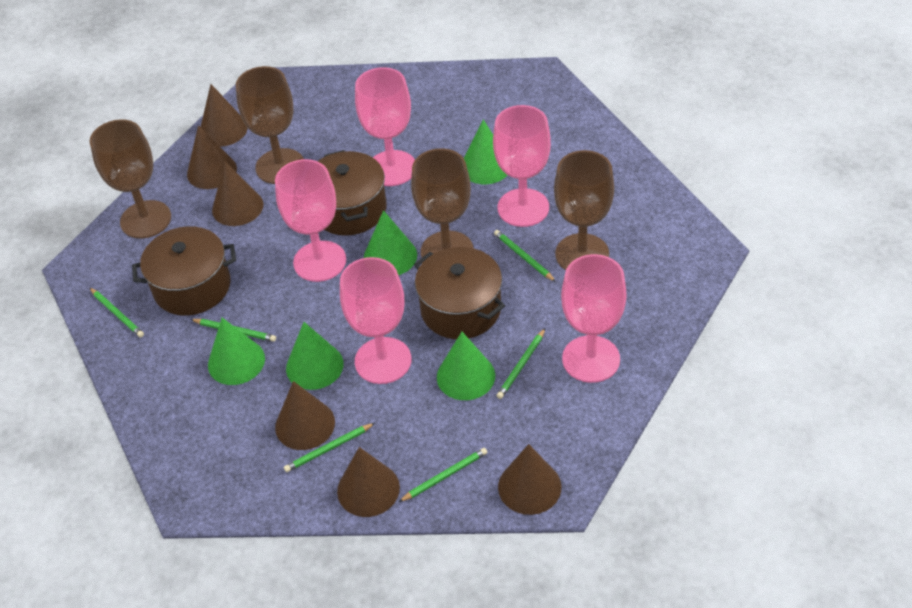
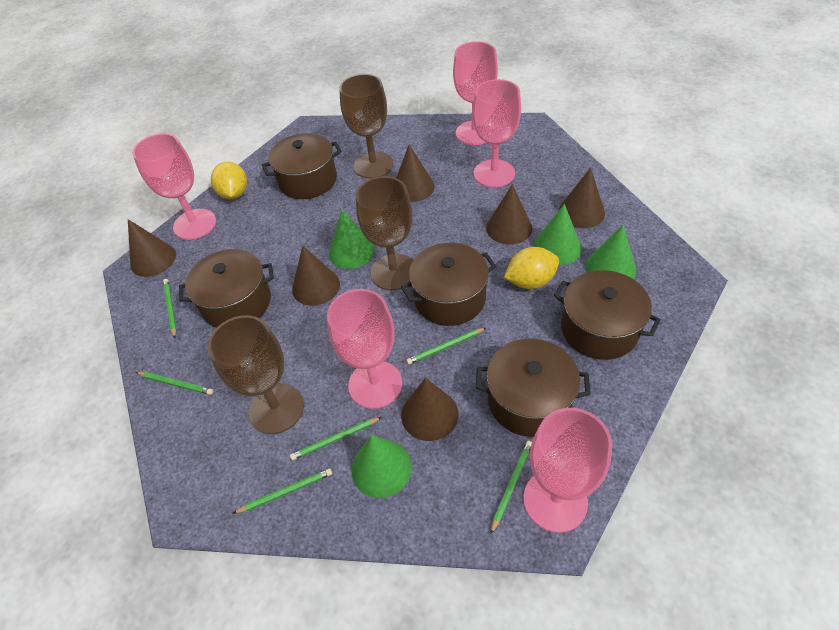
brown goblet: [90,119,171,239] [236,66,304,184] [411,148,473,257] [554,150,614,270] = 4 -> [208,315,304,434] [339,74,393,179] [356,176,413,290] = 3
brown pot: [132,226,236,316] [318,150,387,236] [414,247,505,339] = 3 -> [179,249,274,328] [262,133,342,199] [401,243,496,326] [476,339,590,437] [554,270,661,360] = 5
green cone: [208,318,265,385] [286,322,344,390] [364,210,417,275] [437,332,495,400] [464,120,507,184] = 5 -> [329,210,375,269] [352,435,412,498] [533,204,582,265] [586,225,636,279] = 4
yellow lemon: none = 0 -> [211,161,247,199] [504,247,559,289] = 2

